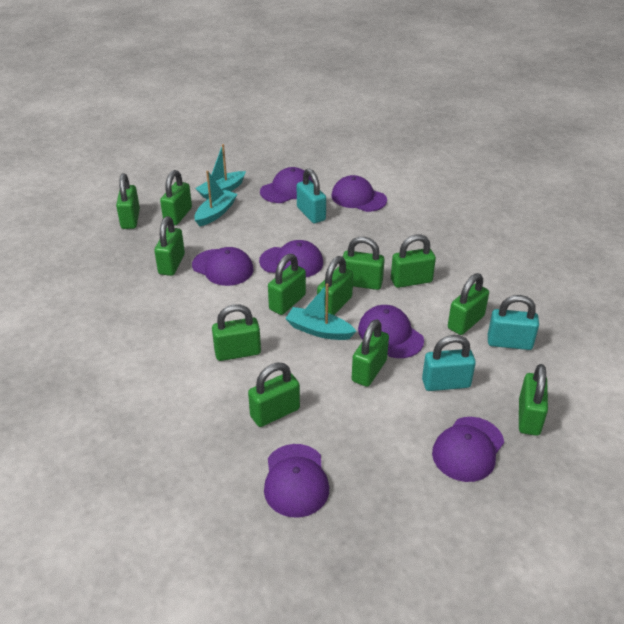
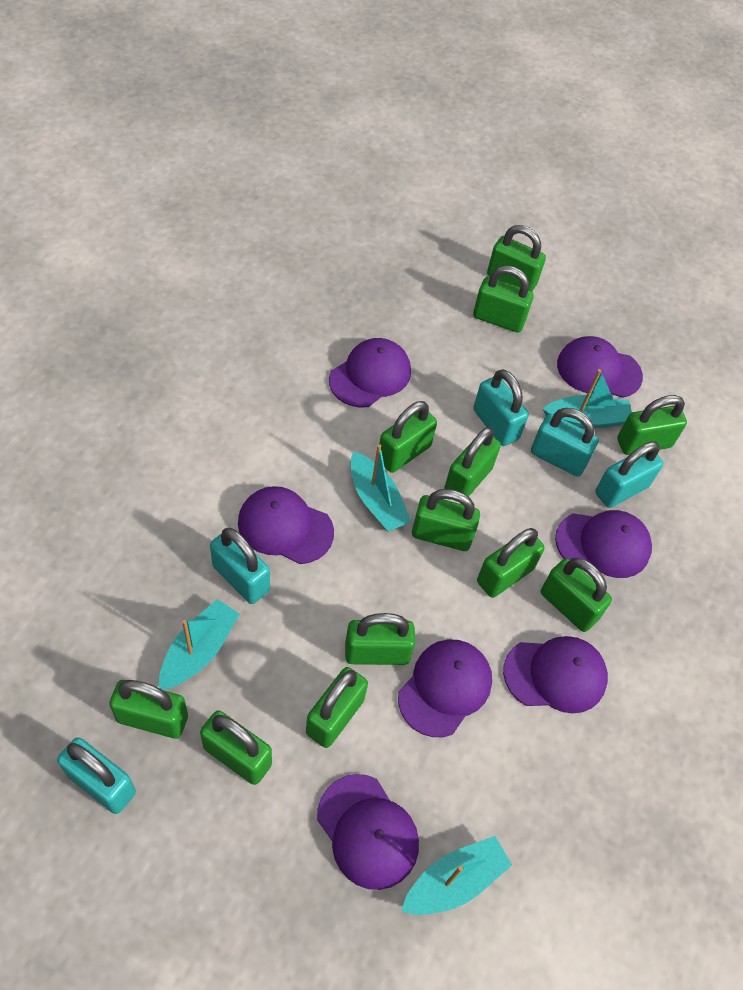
turquoise boat: [194,171,237,226] [195,144,246,200] [285,283,357,340] = 3 -> [159,599,240,690] [351,444,412,532] [401,836,512,915] [543,369,632,428] = 4
turquoise padlock: [297,168,326,223] [422,335,476,391] [488,295,539,350] = 3 -> [57,737,136,814] [210,528,270,604] [473,369,529,446] [531,408,599,477] [595,441,663,508] = 5

